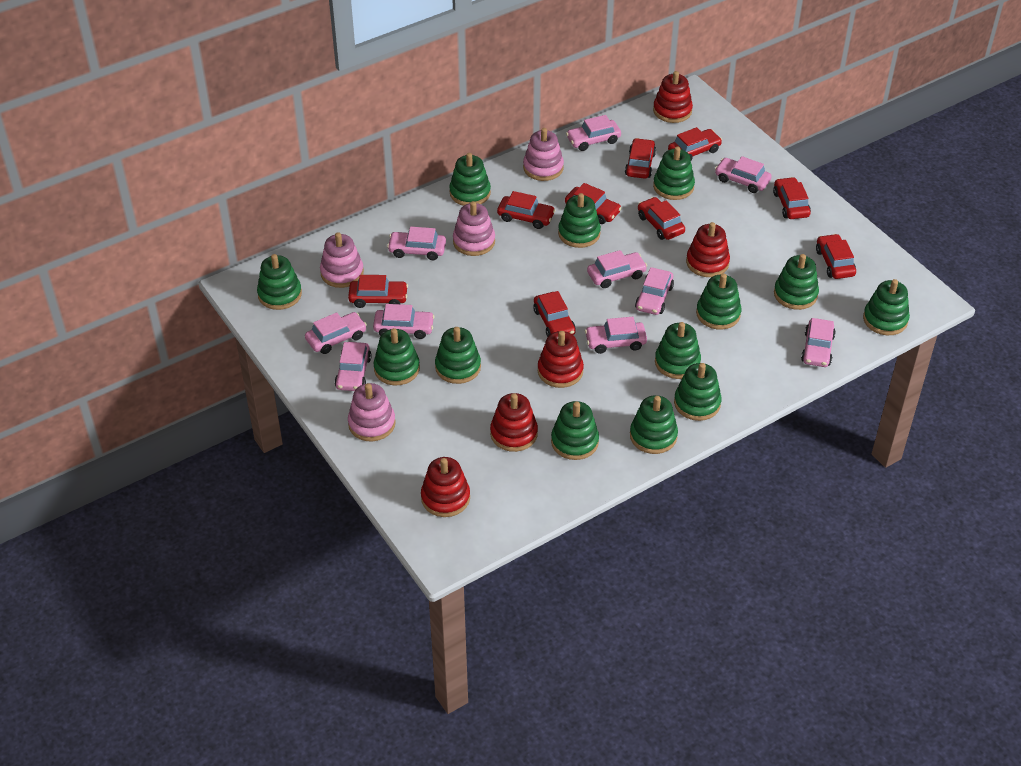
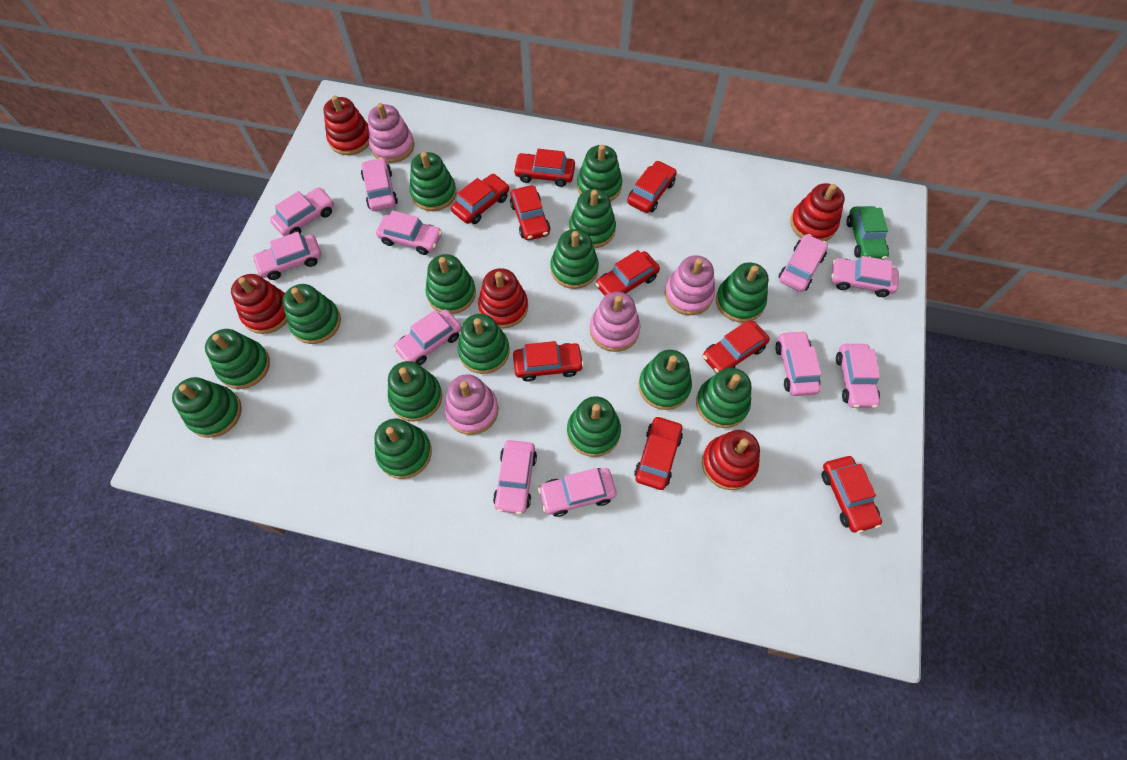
green car: none = 0 -> [847,206,889,260] = 1
green stacking toy: [257,254,302,310] [373,328,420,385] [435,327,481,384] [449,153,491,206] [551,401,599,460] [558,193,601,248] [630,395,678,454] [653,146,695,200] [655,322,701,379] [674,363,722,421] [696,273,741,330] [774,254,819,310] [863,279,910,335] = 13 -> [172,377,242,438] [205,329,270,389] [283,284,341,344] [374,419,432,479] [388,361,442,422] [410,152,456,211] [426,254,476,314] [458,314,509,374] [550,229,599,289] [567,396,621,457] [569,189,616,248] [577,145,622,202] [639,350,692,410] [696,368,752,428] [716,262,768,323] = 15
pink car: [305,312,367,354] [335,342,371,391] [373,304,435,339] [387,227,446,260] [566,115,621,151] [585,317,647,354] [587,250,647,288] [635,267,674,315] [715,156,772,193] [801,318,836,367] = 10 -> [252,232,321,280] [270,187,334,236] [361,157,398,211] [376,210,442,255] [393,309,462,365] [493,440,537,514] [538,468,616,517] [775,330,821,396] [778,234,828,292] [831,256,899,297] [836,344,880,408] = 11

